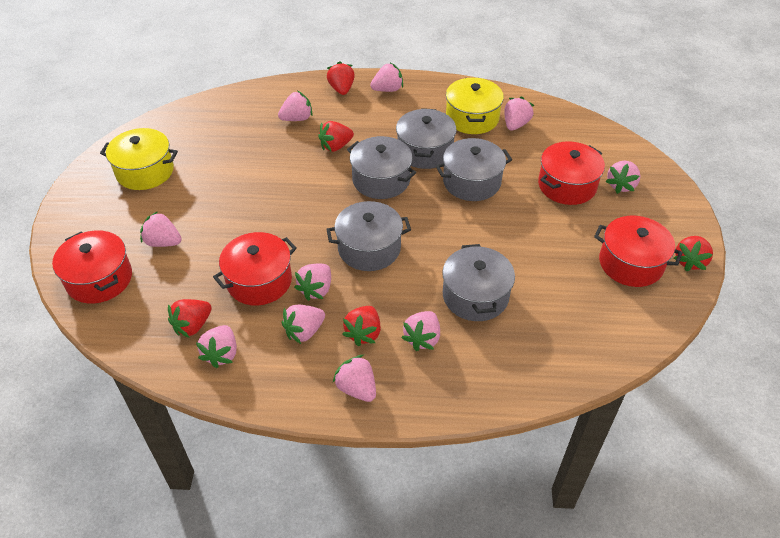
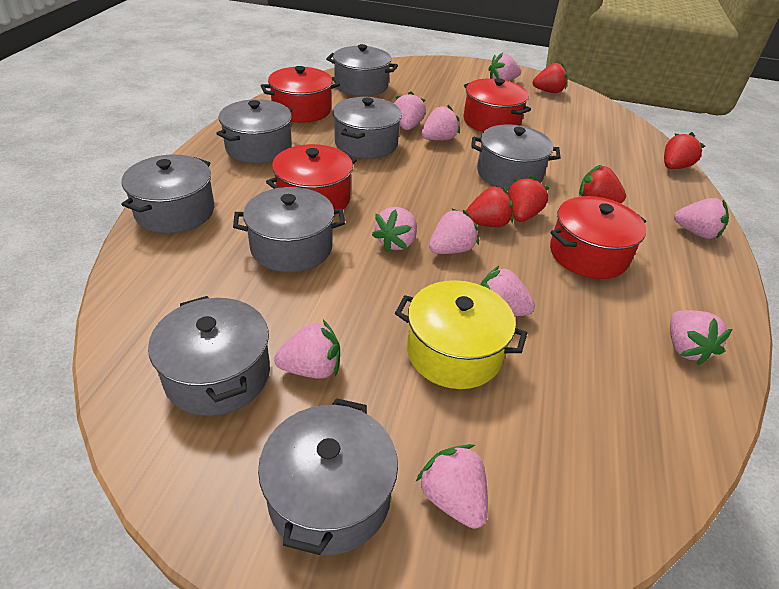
grey pot: [326,201,411,271] [347,136,417,199] [396,108,456,169] [436,138,512,201] [442,244,515,321] = 5 -> [121,154,214,233] [148,296,270,416] [216,99,293,163] [233,187,345,272] [258,398,398,555] [326,44,398,96] [333,97,402,159] [471,125,561,190] = 8
yellow pot: [100,128,178,190] [446,78,504,134] = 2 -> [395,280,527,389] = 1

